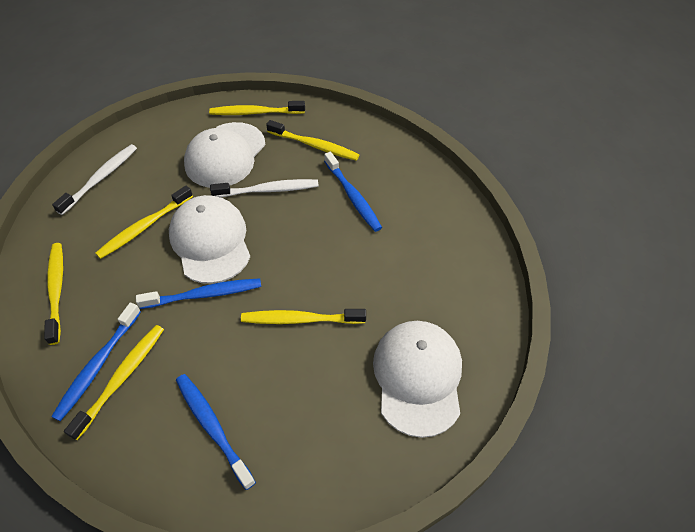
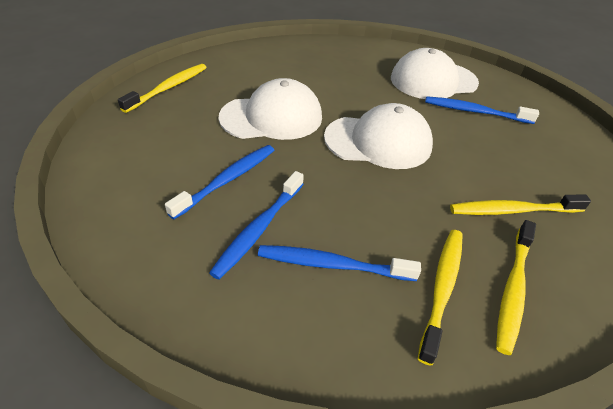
white toothbrush: [52,144,137,215] [210,179,319,197] = 2 -> none = 0
yellow toothbrush: [44,243,63,345] [64,325,164,440] [95,185,193,259] [209,101,305,115] [241,309,366,324] [266,120,359,161] = 6 -> [118,64,207,113] [418,230,463,366] [450,194,591,215] [496,220,536,355] = 4

